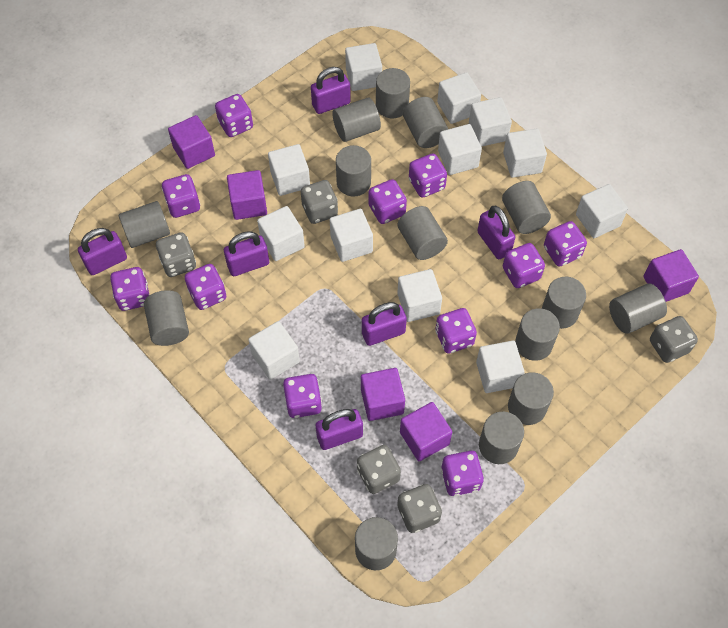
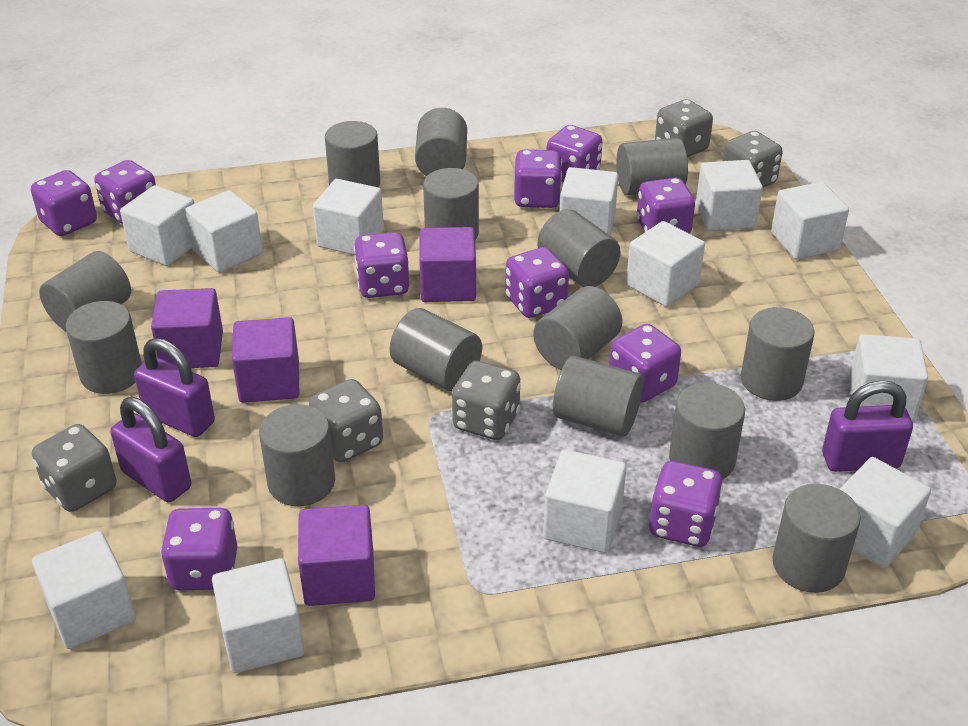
purple cube: [168,115,215,169] [227,170,267,220] [361,368,405,421] [400,402,452,461] [643,249,699,302] = 5 -> [151,288,223,368] [232,317,299,403] [298,505,375,606] [419,227,476,302] = 4
purple dice: [110,267,150,311] [162,174,200,218] [185,264,226,310] [215,94,253,137] [283,374,322,418] [368,179,407,224] [409,154,447,198] [435,308,477,354] [441,451,484,496] [503,243,545,288] [544,221,587,267] = 11 -> [31,170,97,236] [94,160,156,224] [161,508,237,590] [354,232,409,298] [505,247,569,318] [514,149,562,208] [547,125,603,182] [609,324,681,402] [636,178,695,234] [649,461,723,547] = 10
purple padlock: [78,228,127,275] [224,231,269,276] [311,67,351,114] [316,409,363,450] [362,302,407,346] [477,206,515,259] = 6 -> [111,397,191,502] [134,338,215,437] [822,380,913,472] = 3

